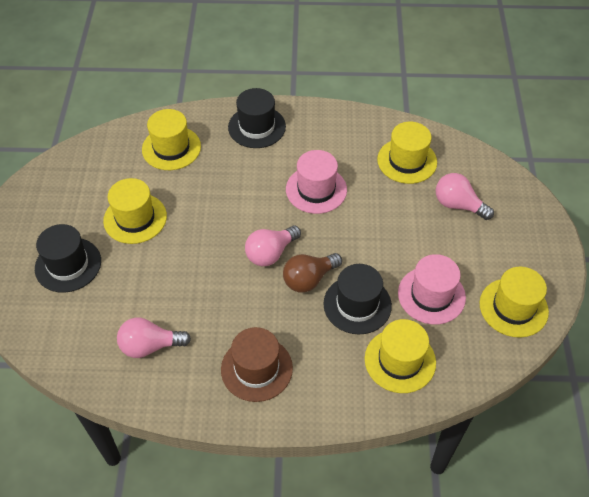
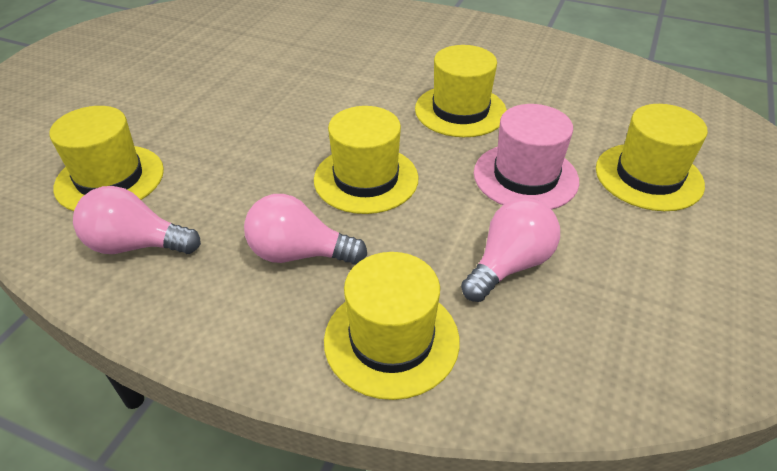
black hat: [35,224,101,293] [228,88,286,148] [323,264,392,334] = 3 -> none = 0
brown hat: [221,327,293,402] = 1 -> none = 0
brown light bulb: [283,253,342,293] = 1 -> none = 0
pink hat: [286,150,347,214] [398,254,466,325] = 2 -> [474,104,579,210] = 1

